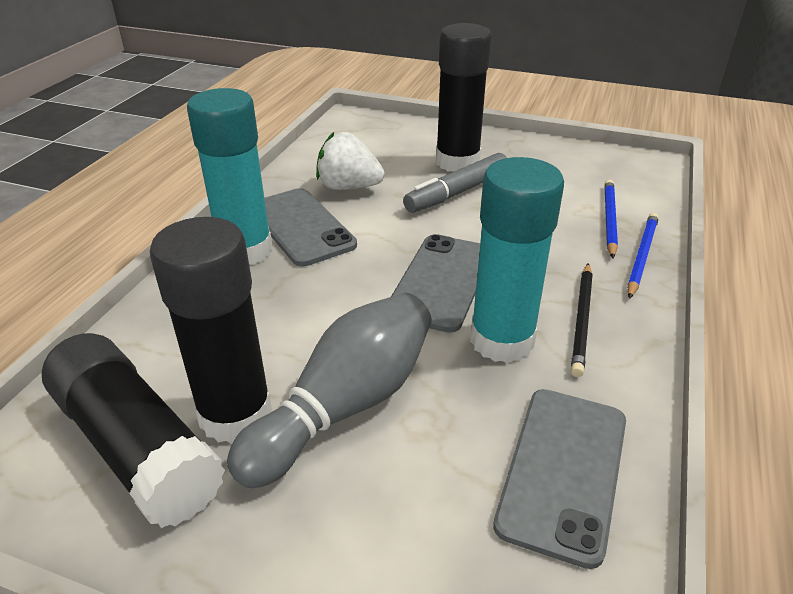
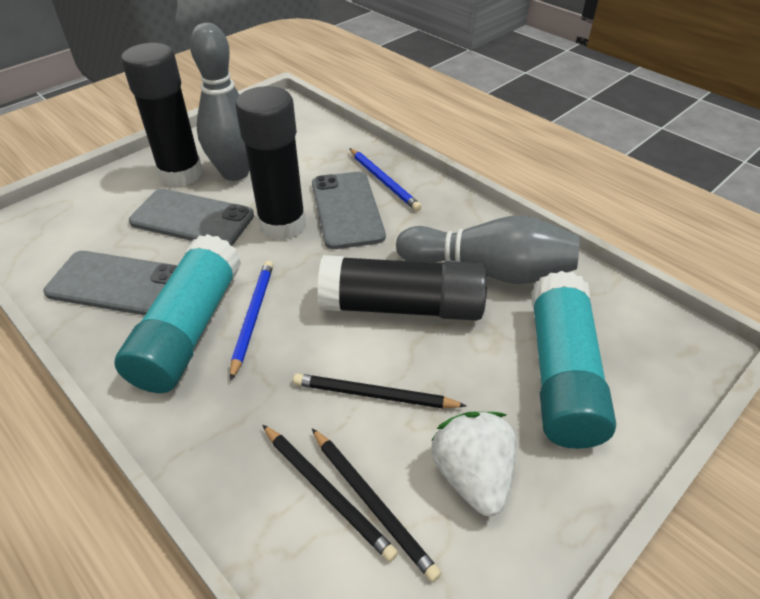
black pencil: [571,263,593,377] = 1 -> [263,425,398,562] [293,373,466,408] [312,428,441,582] = 3
grey bowling pin: [227,293,432,488] = 1 -> [190,23,249,181] [396,215,580,284] = 2
grey marker: [403,153,507,213] = 1 -> none = 0

